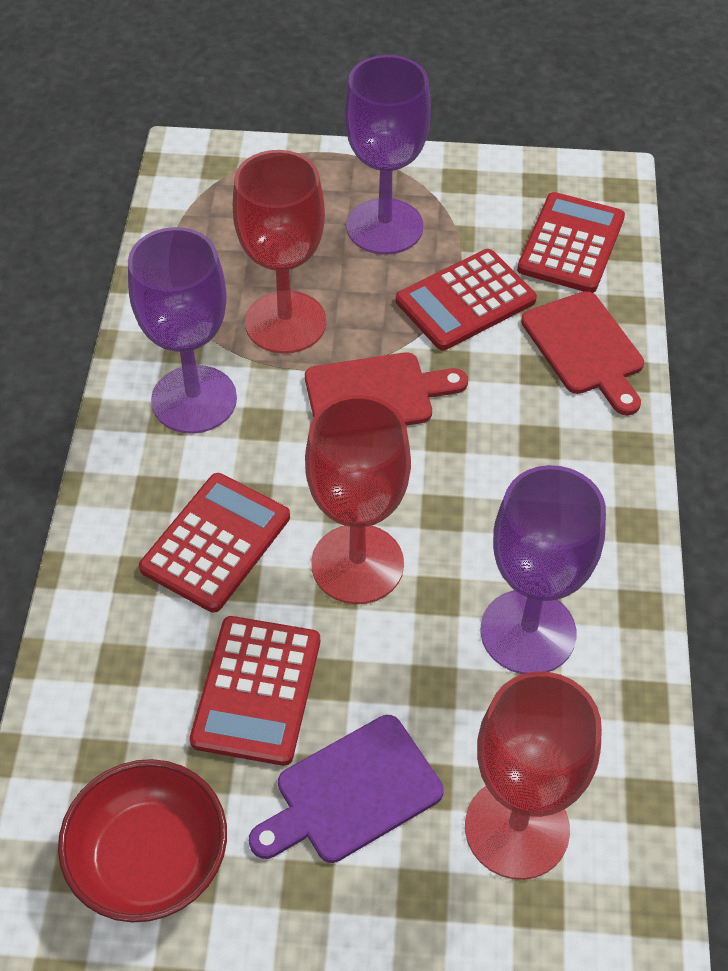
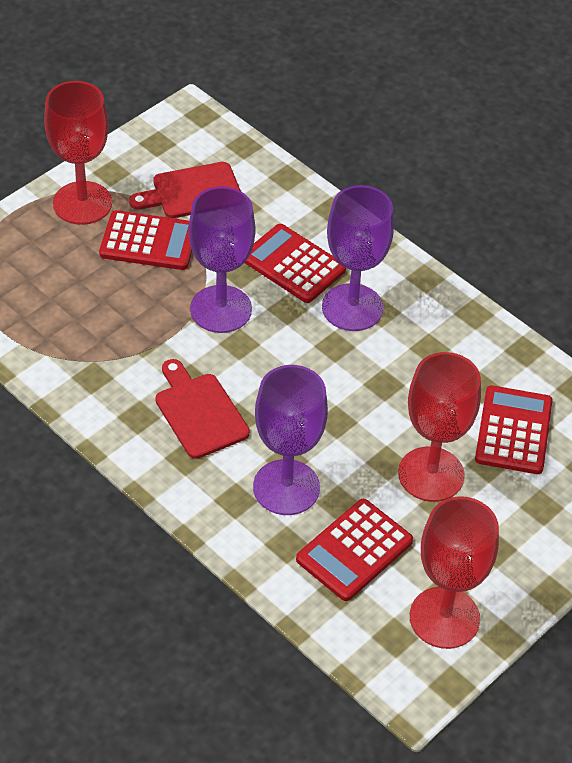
purple cutting board: [249,715,444,863] = 1 -> none = 0
red bowl: [58,759,227,923] = 1 -> none = 0

